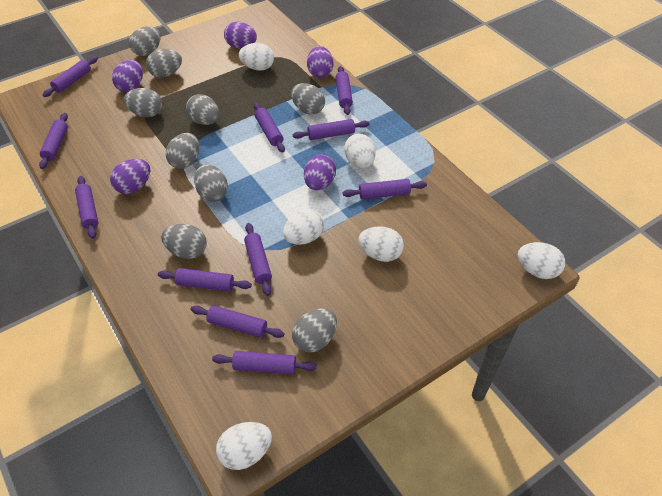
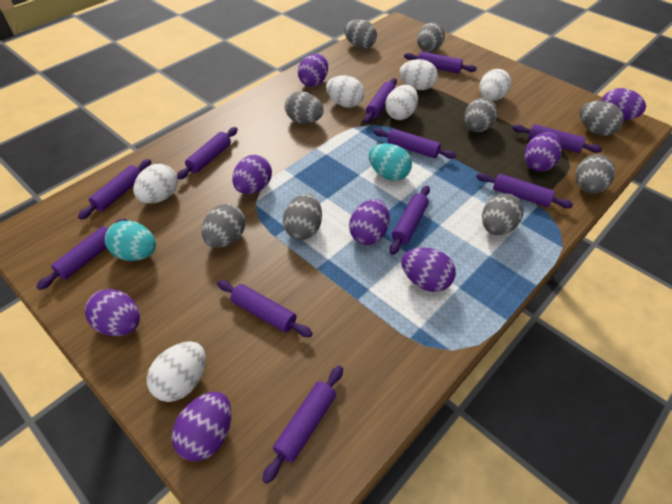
purple egg: [110,159,151,194] [112,60,143,92] [224,22,257,49] [304,155,336,190] [307,46,333,78] = 5 -> [85,289,140,336] [172,392,231,461] [232,155,272,194] [298,54,328,87] [349,199,389,245] [401,247,456,292] [524,132,562,172] [601,88,646,120] = 8
turquoise egg: none = 0 -> [105,221,156,261] [369,143,412,181] = 2

